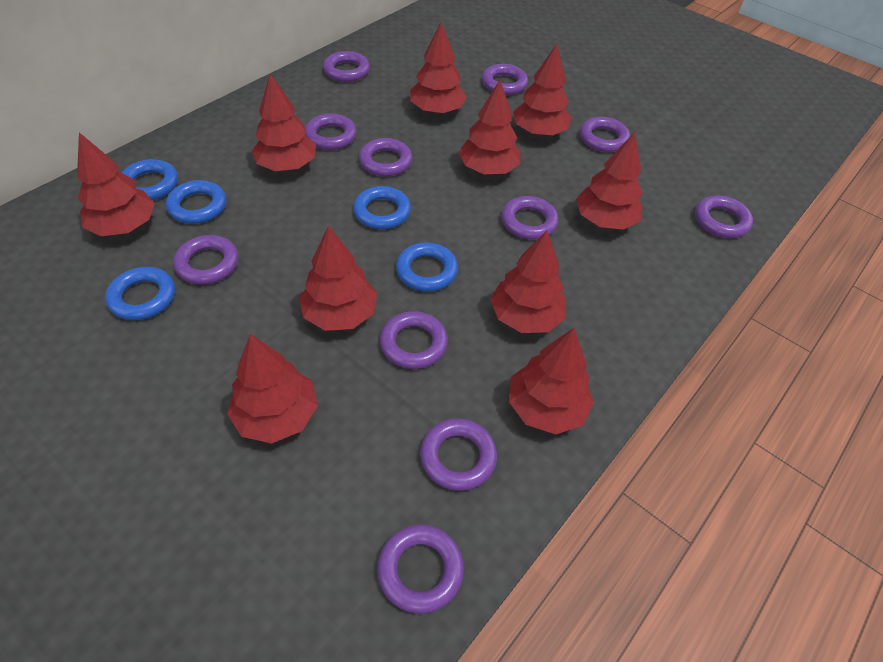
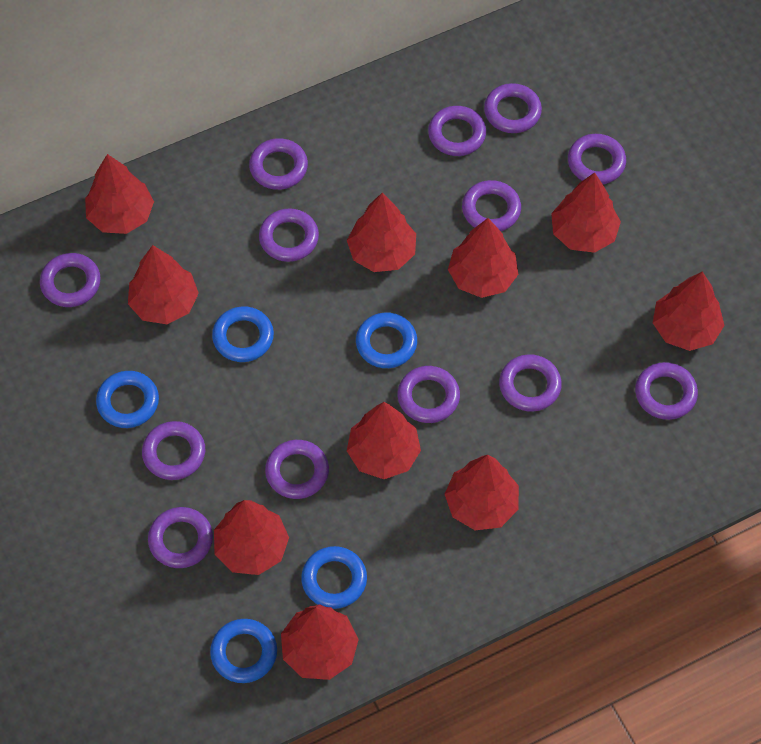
purple ring: [173,235,238,285] [305,114,356,150] [323,51,370,82] [359,138,413,177] [377,525,464,614] [380,311,448,369] [420,419,497,491] [482,64,528,95] [501,196,559,240] [580,117,630,152] [695,196,753,238] = 11 -> [40,253,101,307] [142,421,205,480] [148,507,213,568] [249,138,308,190] [259,208,319,262] [265,440,329,499] [398,366,460,423] [428,106,486,156] [462,180,521,231] [484,83,542,133] [499,354,562,412] [568,134,626,184] [635,362,698,420] = 13

